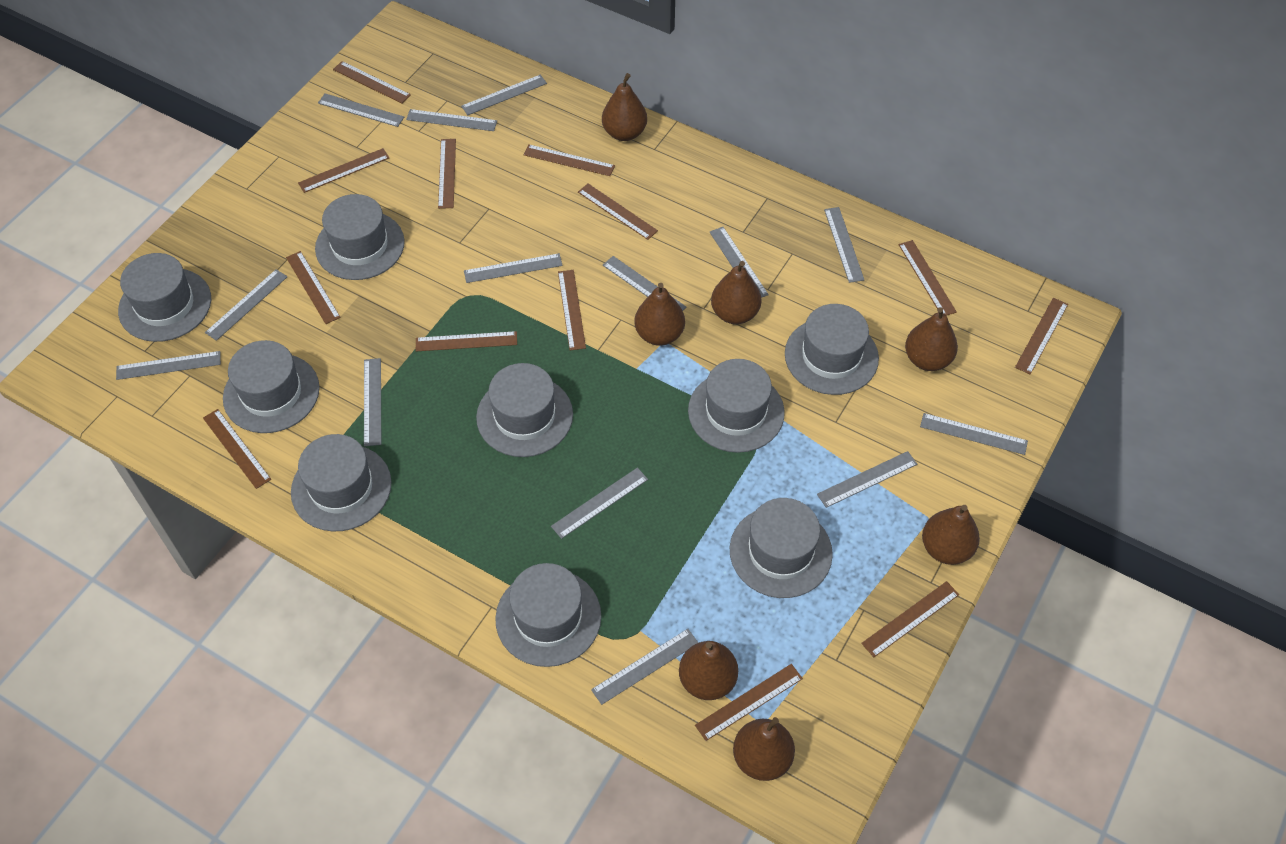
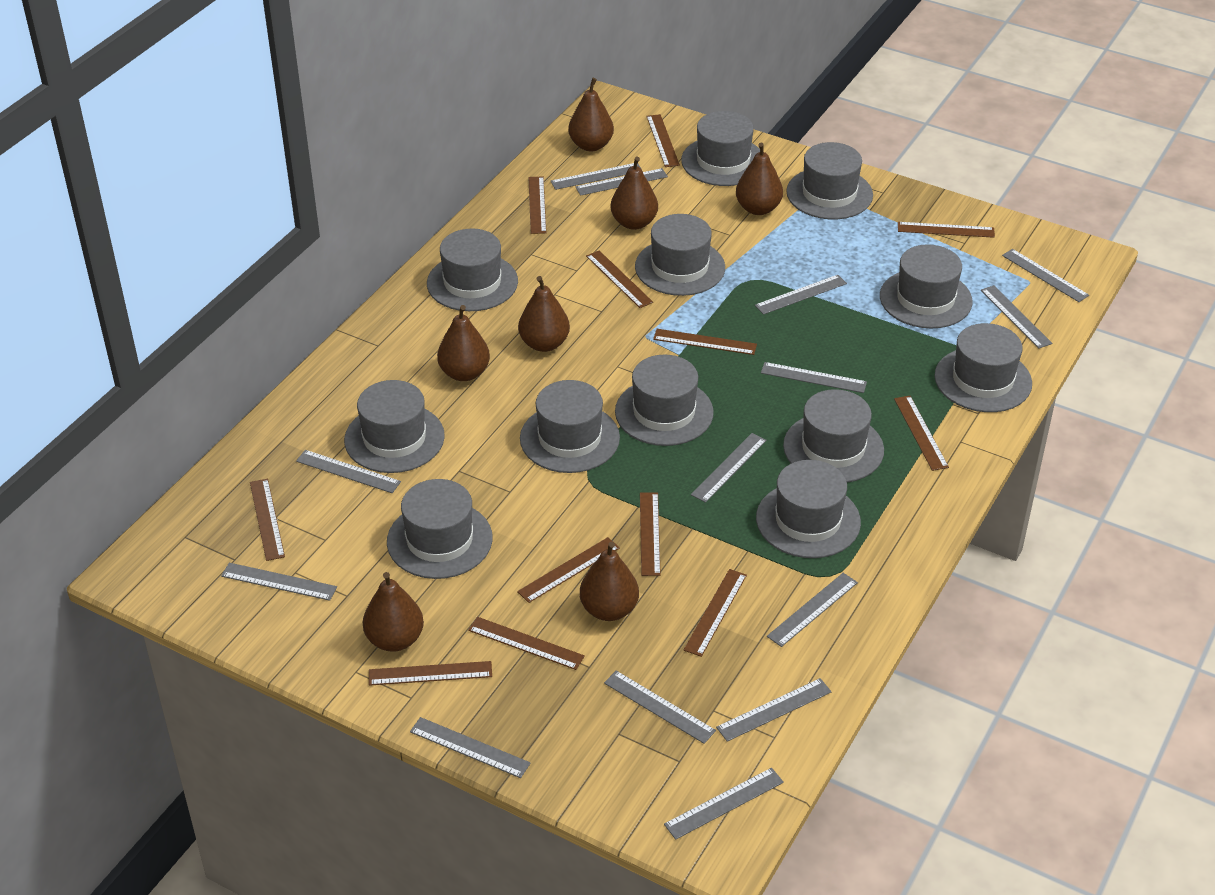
brown ruler: [203,409,271,489] [286,251,341,324] [298,148,389,193] [333,61,411,104] [416,331,517,351] [438,139,456,209] [523,145,615,176] [558,270,586,350] [578,184,658,240] [695,664,803,741] [861,581,959,657] [899,240,957,316] [1015,298,1068,374] = 13 -> [250,479,285,561] [369,661,492,686] [468,617,585,670] [517,537,620,603] [528,176,546,234] [586,250,653,308] [640,493,661,576] [646,114,680,167] [653,329,757,355] [684,569,747,657] [894,396,949,471] [898,222,995,238] = 12
grey hat: [118,253,211,342] [223,340,320,433] [291,434,392,531] [315,194,405,280] [476,363,573,457] [495,563,601,667] [688,359,785,453] [730,498,833,598] [785,304,879,395] = 9 -> [344,380,445,473] [387,479,493,579] [427,228,518,311] [520,380,620,473] [615,355,714,446] [635,214,725,296] [681,111,760,186] [756,460,861,558] [783,389,884,483] [786,142,873,219] [880,244,973,328] [935,323,1032,412] = 12

